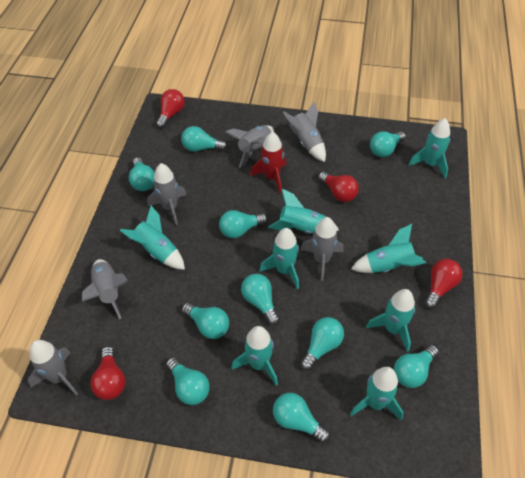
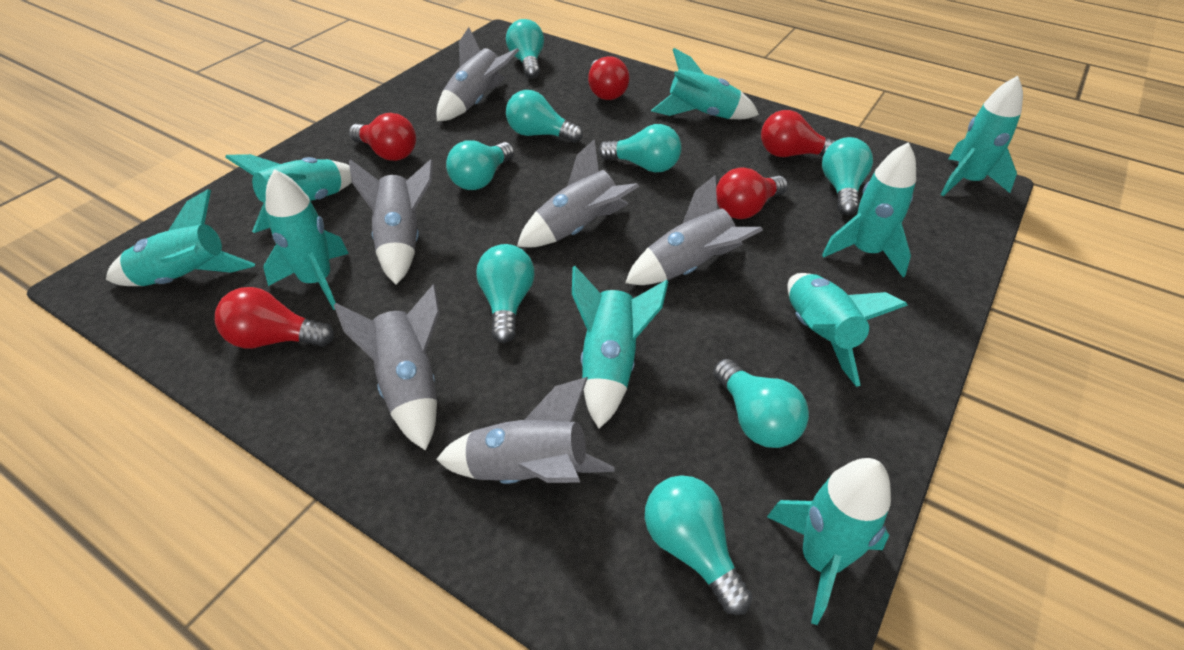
red light bulb: [90,346,125,400] [156,89,185,128] [318,171,359,202] [425,259,463,309] = 4 -> [215,287,334,348] [349,113,416,161] [588,56,630,100] [716,167,788,219] [761,110,835,157] = 5
red rocket: [250,132,286,193] = 1 -> none = 0
turquoise light bulb: [129,157,155,191] [166,357,210,405] [181,126,227,152] [182,302,229,339] [219,210,267,239] [241,274,280,325] [273,393,330,443] [300,317,344,371] [370,131,406,157] [394,345,439,388] = 10 -> [446,140,514,190] [476,244,534,343] [506,19,544,78] [506,90,583,143] [598,124,681,172] [645,475,753,615] [713,359,809,448] [822,137,873,215] = 8
turquoise rocket: [120,205,185,270] [231,326,278,386] [260,228,299,289] [268,189,339,234] [350,367,403,421] [351,224,426,273] [366,289,415,352] [409,118,450,178] = 8 -> [106,189,255,286] [225,154,352,233] [263,169,349,310] [572,266,668,429] [651,48,759,119] [767,458,891,625] [787,273,908,387] [822,142,916,277] [940,76,1023,196] = 9

